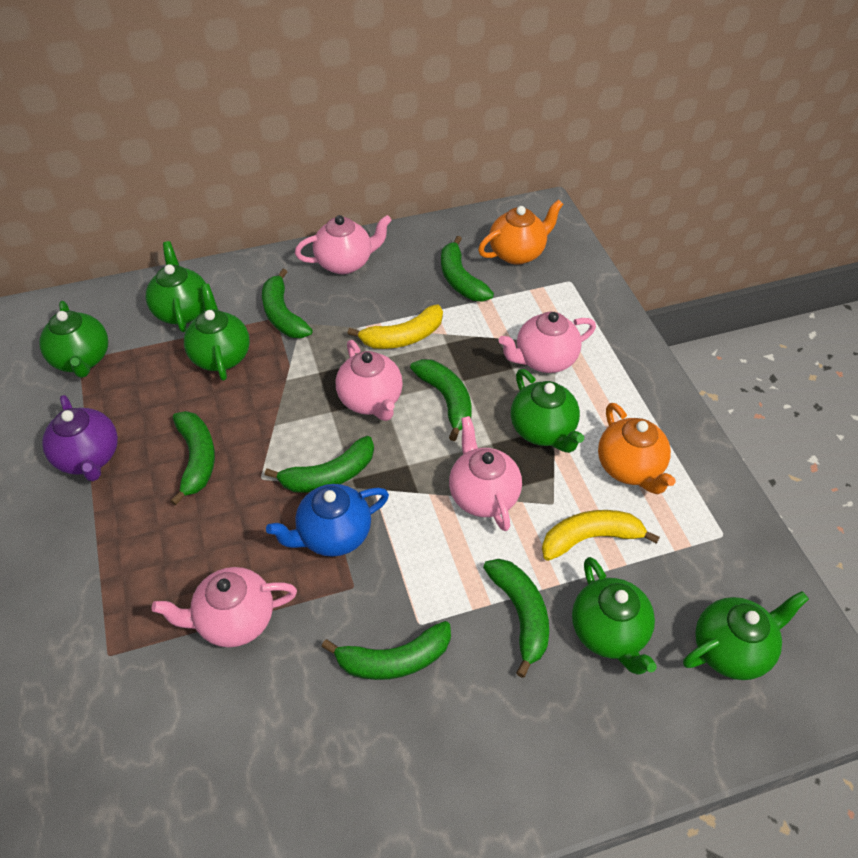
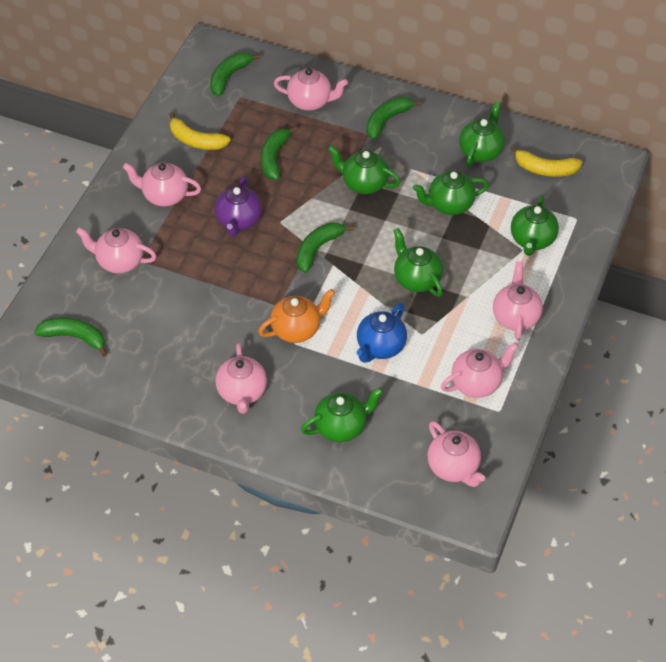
green banana: [170,411,215,506] [262,269,313,338] [265,436,374,493] [322,621,451,680] [410,359,472,441] [441,236,494,302] [483,559,549,678] = 7 -> [34,317,107,357] [210,53,261,96] [261,126,298,180] [297,222,354,273] [366,97,422,140] = 5
orange teapot: [478,199,563,265] [598,403,676,494] = 2 -> [258,289,335,343] = 1
pink teapot: [152,567,297,648] [295,215,392,274] [336,340,403,421] [449,416,522,531] [499,312,596,373] = 5 -> [76,227,156,273] [123,162,201,207] [215,343,267,414] [274,68,348,111] [428,421,485,487] [441,342,519,398] [493,261,543,341] = 7

